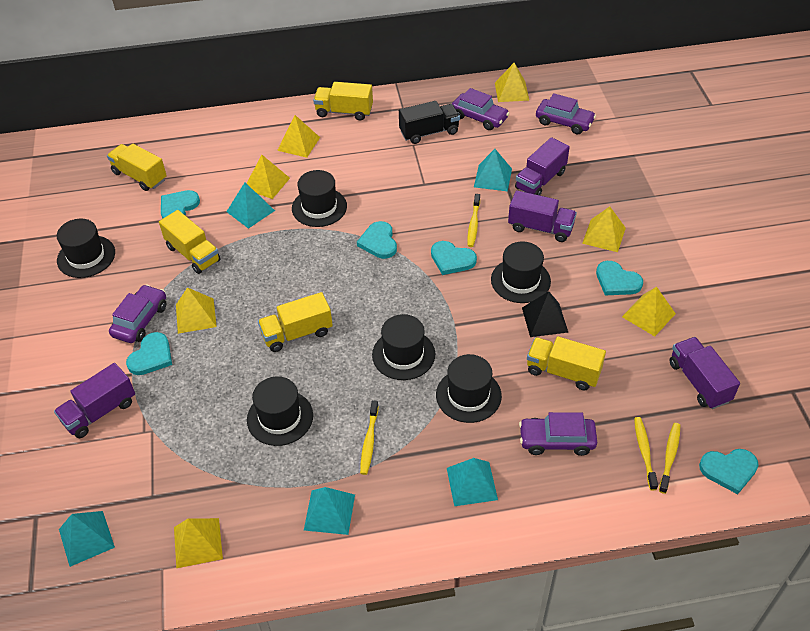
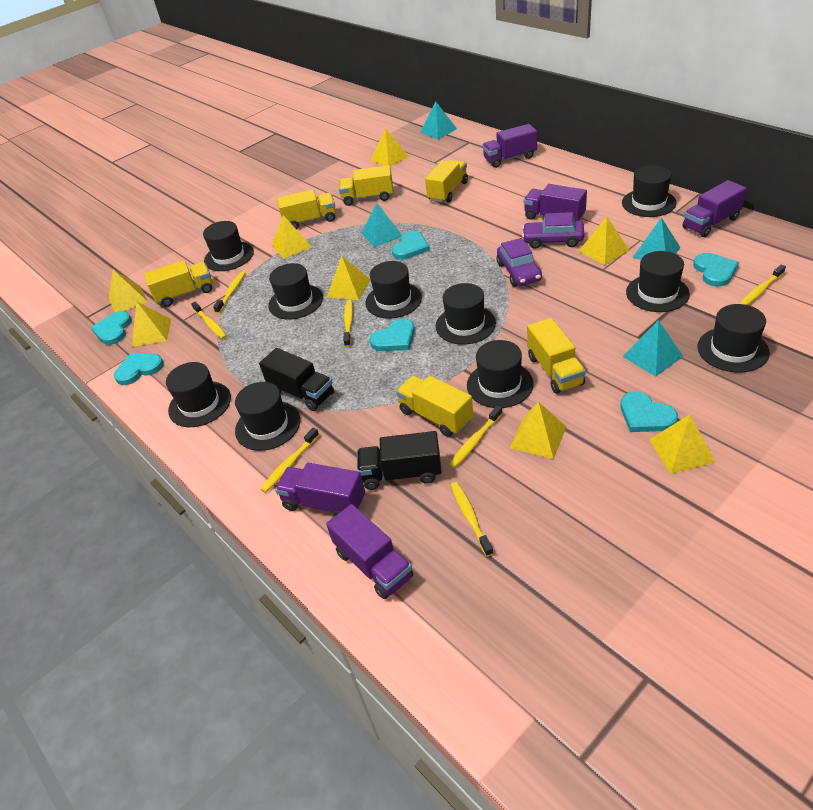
black hat: [57,218,115,278] [247,376,313,446] [292,170,347,227] [372,314,435,380] [436,354,502,423] [491,242,551,303] = 6 -> [166,362,231,427] [203,221,254,271] [235,382,300,451] [268,263,323,320] [365,261,422,319] [436,283,496,345] [467,340,533,408] [622,165,677,217] [626,251,690,312] [697,304,770,373] = 10
black pyramid: [522,292,568,337] = 1 -> none = 0
black truck: [399,101,460,144] = 1 -> [259,348,334,411] [357,431,442,490] = 2
purple car: [109,284,167,343] [452,88,509,130] [519,412,597,456] [536,93,596,135] = 4 -> [497,238,542,287] [522,212,585,249] = 2
purple truck: [54,363,135,438] [508,190,577,242] [515,137,570,195] [669,337,740,409] = 4 -> [275,463,365,517] [326,504,414,599] [482,124,537,168] [524,184,587,221] [683,180,747,237] = 5
turquoise pyramid: [59,511,115,567] [226,183,275,229] [304,487,355,535] [447,458,498,506] [474,149,512,191] = 5 -> [362,203,402,247] [420,102,457,139] [622,320,683,377] [632,217,680,260] = 4
yellow pyramid: [174,518,223,568] [176,287,217,334] [247,155,290,199] [277,115,320,158] [495,63,529,102] [582,207,626,252] [622,287,676,336] = 7 -> [109,270,148,312] [132,301,171,347] [272,215,312,259] [327,256,371,300] [371,128,409,167] [510,402,566,459] [579,216,629,265] [649,414,715,474] = 8
yellow toothbrush: [360,400,379,475] [467,194,480,247] [634,417,658,491] [659,423,680,494] = 4 -> [191,302,227,339] [213,271,245,314] [261,428,319,493] [343,300,353,347] [449,405,503,468] [451,482,494,557] [739,264,786,305] = 7
yellow truck: [107,144,167,191] [159,210,221,274] [258,292,333,352] [313,82,373,121] [527,336,606,390] = 5 -> [144,260,213,307] [277,189,336,230] [339,165,393,206] [396,376,474,437] [425,160,468,203] [527,318,586,394] = 6

